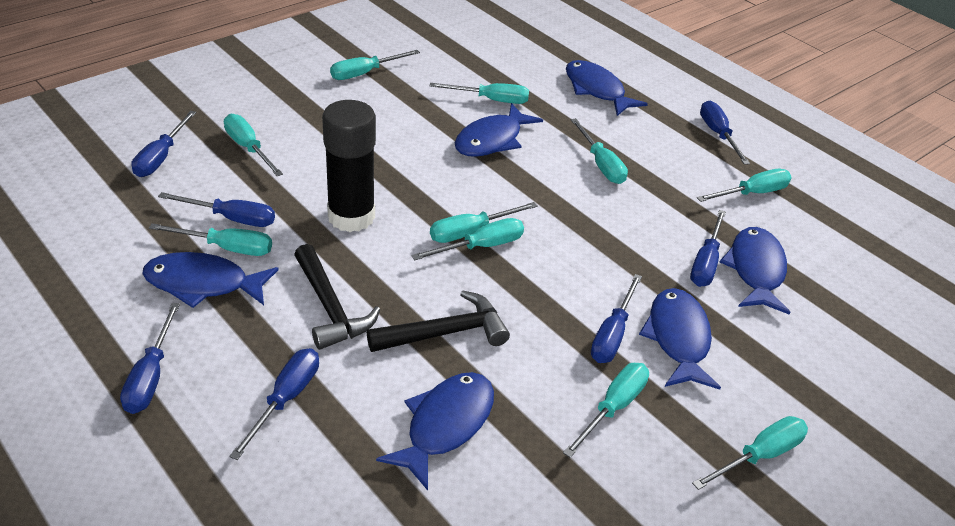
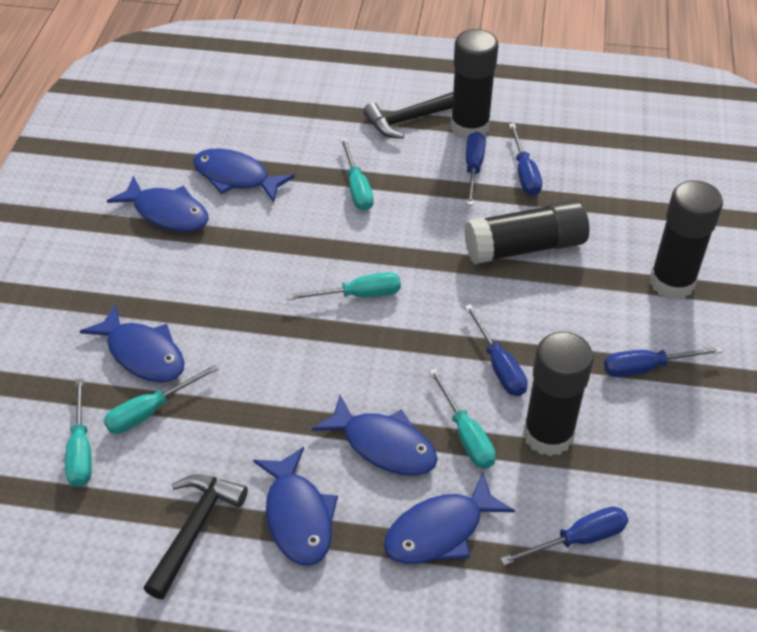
black glue stick: [322,100,376,232] = 1 -> [450,29,498,140] [464,200,589,264] [523,332,594,456] [650,180,723,300] = 4
blue screwdriver: [120,303,180,414] [131,111,196,177] [158,192,275,227] [229,348,319,460] [591,274,642,363] [690,210,726,287] [700,101,750,165] = 7 -> [465,304,528,396] [466,132,486,206] [500,506,628,566] [509,123,542,196] [604,346,723,377] = 5
turquoise screwdriver: [149,223,272,256] [224,114,283,176] [330,50,420,80] [411,218,524,260] [429,83,529,104] [430,202,538,243] [563,363,649,458] [571,118,628,184] [692,416,808,490] [697,169,792,202] = 10 -> [65,378,92,487] [104,364,218,434] [286,272,401,300] [340,138,373,211] [429,368,496,469] = 5

